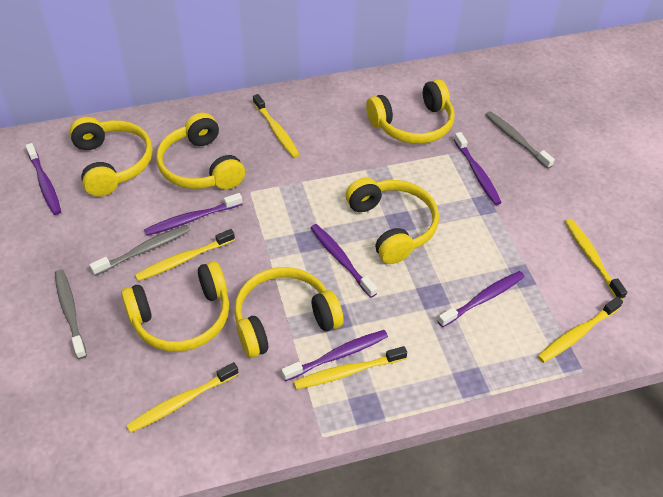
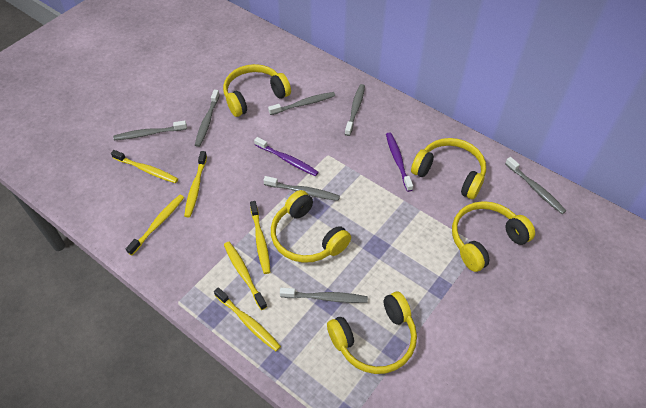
grey toothbrush: [55,270,87,359] [89,225,190,276] [485,111,555,169] = 3 -> [113,120,187,140] [195,90,220,147] [263,176,340,201] [268,92,335,115] [280,288,368,303] [345,84,365,136] [505,157,566,214] = 7
purple toothbrush: [25,143,61,215] [144,193,242,236] [281,330,388,381] [310,224,377,298] [438,271,525,327] [454,132,502,205] = 6 -> [254,137,319,176] [386,132,413,192] = 2
yellow headphones: [69,117,153,197] [121,261,229,352] [156,113,245,190] [234,267,343,358] [345,178,439,264] [366,79,455,144] = 6 -> [223,64,291,117] [271,190,351,263] [327,292,417,374] [411,138,486,199] [452,201,535,272] = 5

